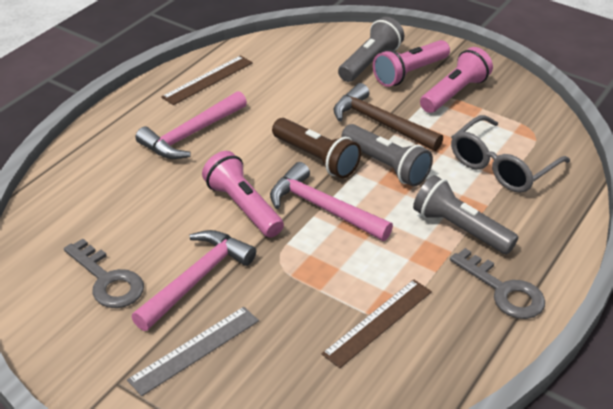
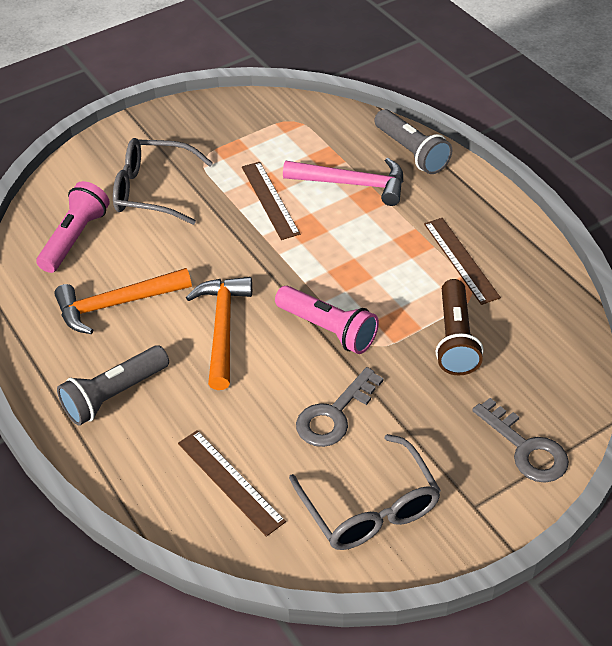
brown hammer: [334,83,443,151] = 1 -> none = 0
brown ruler: [161,55,253,105] [322,279,432,368] = 2 -> [178,430,286,537] [242,162,300,240] [424,218,501,305] = 3
grey flashlight: [338,17,404,82] [341,124,433,187] [413,175,518,255] = 3 -> [57,345,169,426] [374,109,452,174] = 2
grey glasses: [451,115,570,193] = 1 -> [113,138,213,225] [289,434,441,550] = 2
grey ruler: [127,307,259,396] = 1 -> none = 0
orange hammer: none = 0 -> [54,268,192,334] [186,277,252,390] = 2
pink flashlight: [202,151,284,238] [373,40,450,87] [420,47,493,113] = 3 -> [36,181,110,273] [275,286,379,354] = 2
pink hammer: [131,230,256,331] [135,91,247,159] [270,162,393,241] = 3 -> [283,158,403,206] = 1

